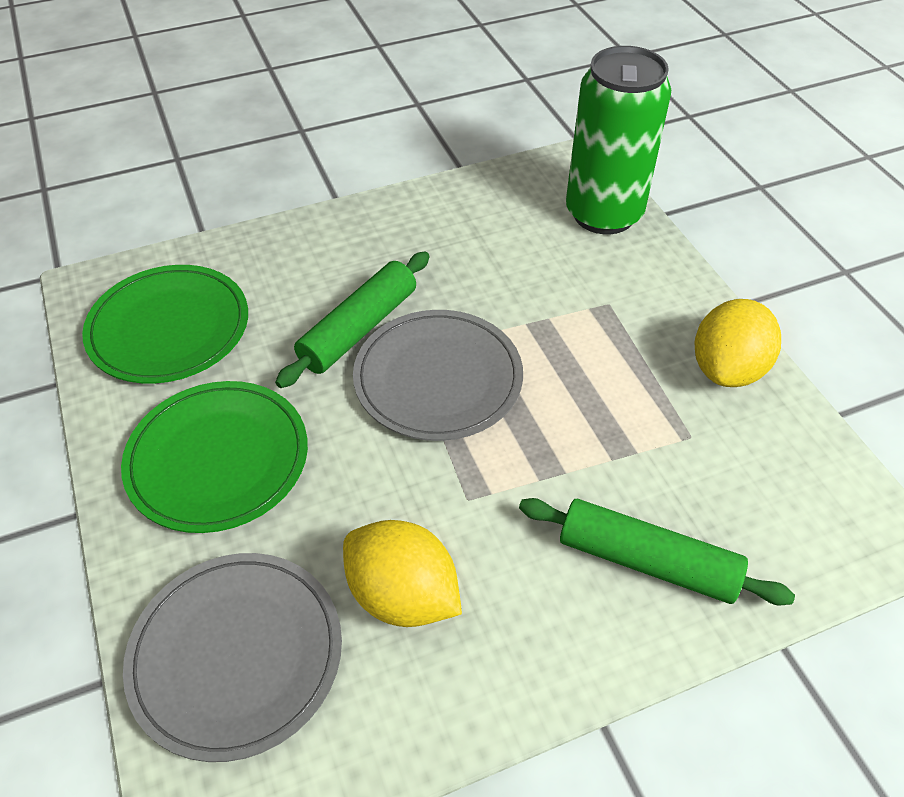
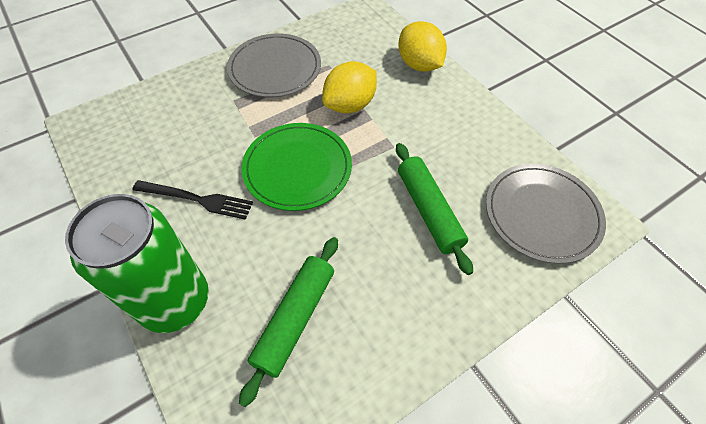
black fork: none = 0 -> [132,180,253,220] = 1
green plate: [82,265,248,384] [121,381,308,533] = 2 -> [241,123,352,211] = 1

